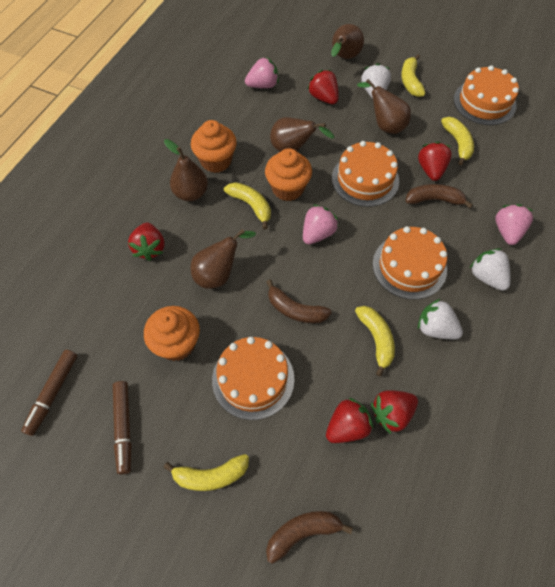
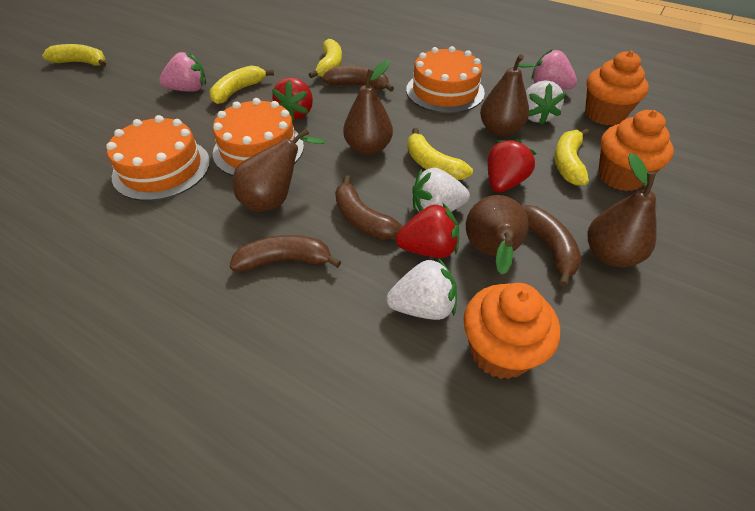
brown banana: [266,280,332,323] [266,511,353,564] [406,184,473,208] = 3 -> [230,235,341,272] [322,66,394,92] [335,175,403,240] [522,205,581,287] = 4
brown marker: [21,350,78,436] [113,381,132,475] = 2 -> none = 0
orange cake: [212,337,294,420] [332,141,399,207] [373,226,447,299] [454,65,519,125] = 4 -> [106,115,210,201] [213,98,304,176] [406,46,485,113] = 3
pink strawberry: [245,57,279,88] [303,204,338,245] [495,204,533,245] = 3 -> [159,52,206,92] [532,49,577,90] = 2
red strawberry: [128,222,164,261] [308,70,339,104] [326,397,373,443] [371,390,418,434] [418,142,452,181] = 5 -> [272,77,313,121] [396,203,459,258] [488,139,537,192] = 3

